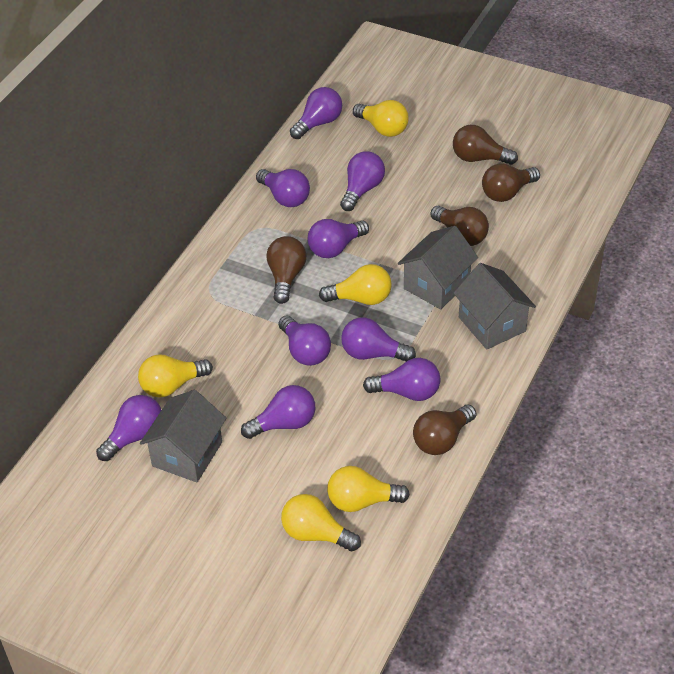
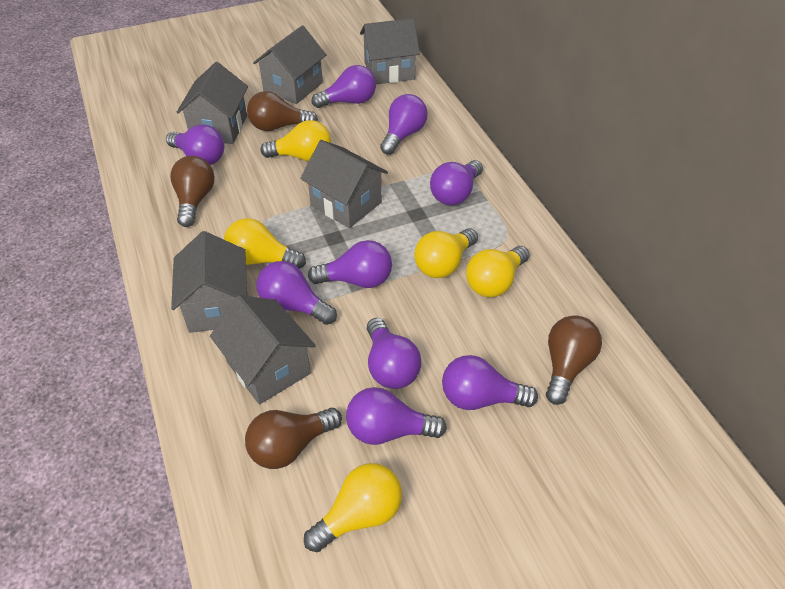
brown light bulb: [266,236,306,304] [413,405,477,455] [430,206,489,246] [453,125,518,165] [482,163,540,202] = 5 -> [170,156,215,227] [245,408,342,469] [247,91,318,131] [546,315,602,405] = 4
grey house: [140,390,226,482] [398,226,478,309] [453,263,536,349] = 3 -> [171,231,247,333] [176,62,248,144] [210,295,316,405] [253,25,326,104] [300,140,388,228] [360,18,420,84] = 6

